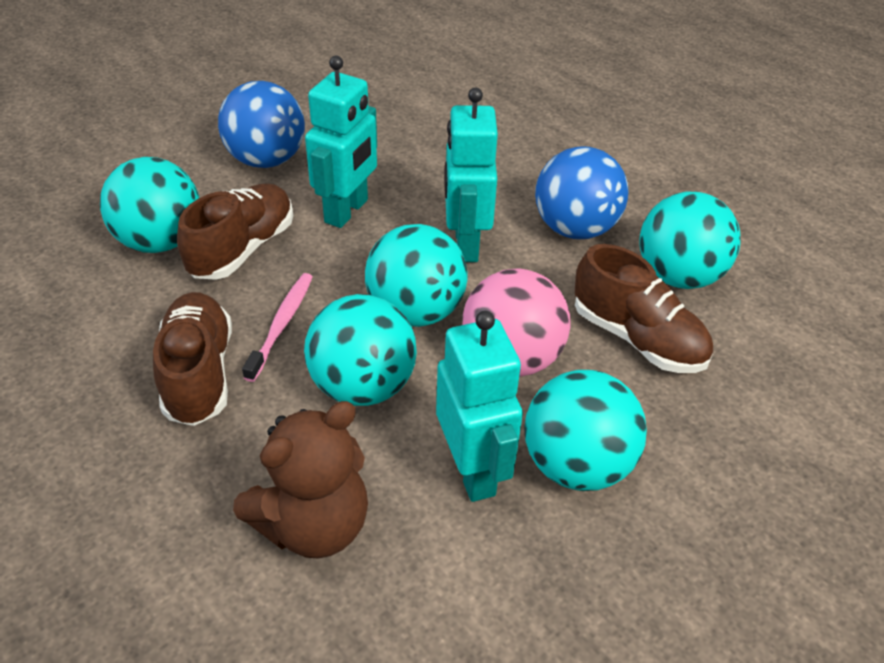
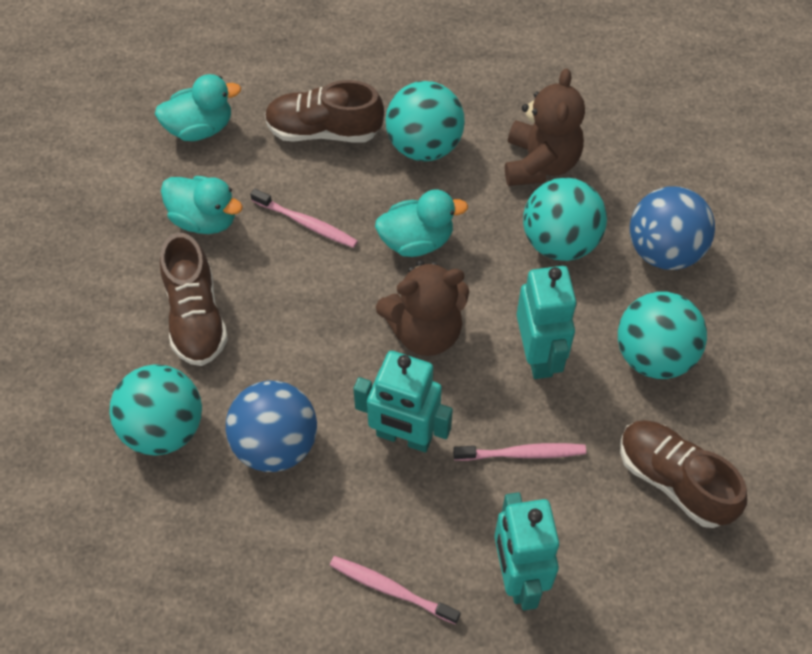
brown teddy bear: [233,401,368,559] = 1 -> [376,260,469,356] [505,68,585,186] = 2
pink ball: [463,268,571,377] = 1 -> none = 0
pink toothbrush: [242,273,313,382] = 1 -> [250,188,358,248] [330,556,461,625] [453,443,586,461] = 3
turquoise ball: [100,157,199,253] [304,294,417,406] [365,224,467,327] [524,370,647,491] [639,191,741,289] = 5 -> [109,364,202,455] [386,81,465,161] [523,178,607,261] [618,292,707,379] = 4
turquoise duck: none = 0 -> [155,74,241,141] [161,176,243,234] [375,190,468,257] = 3

